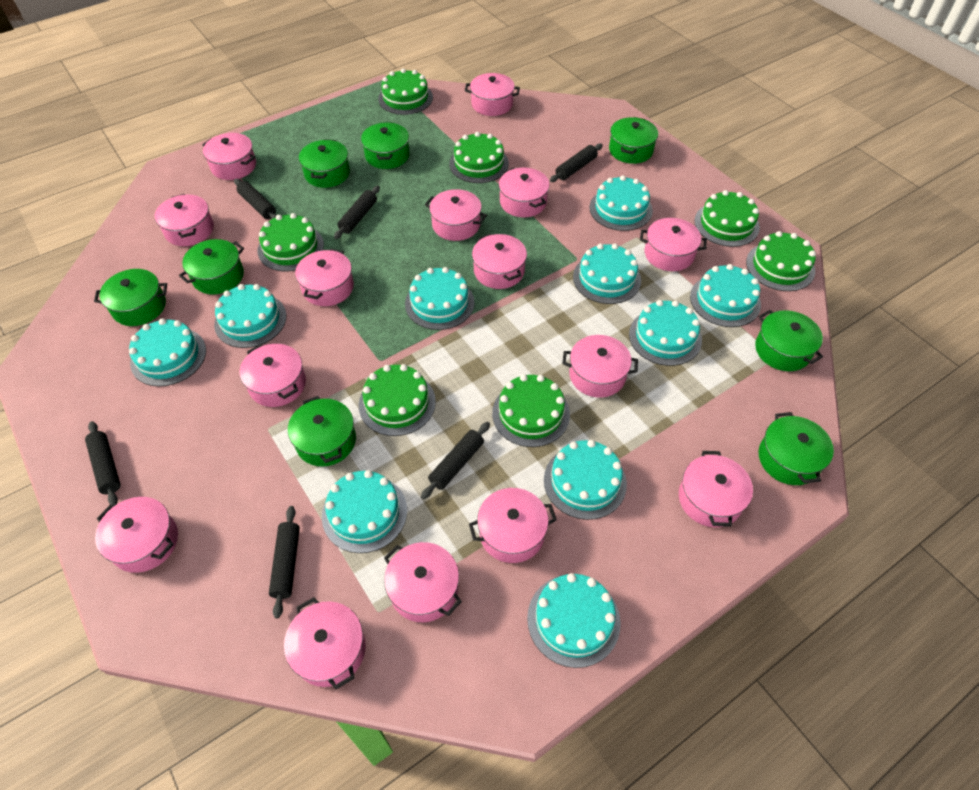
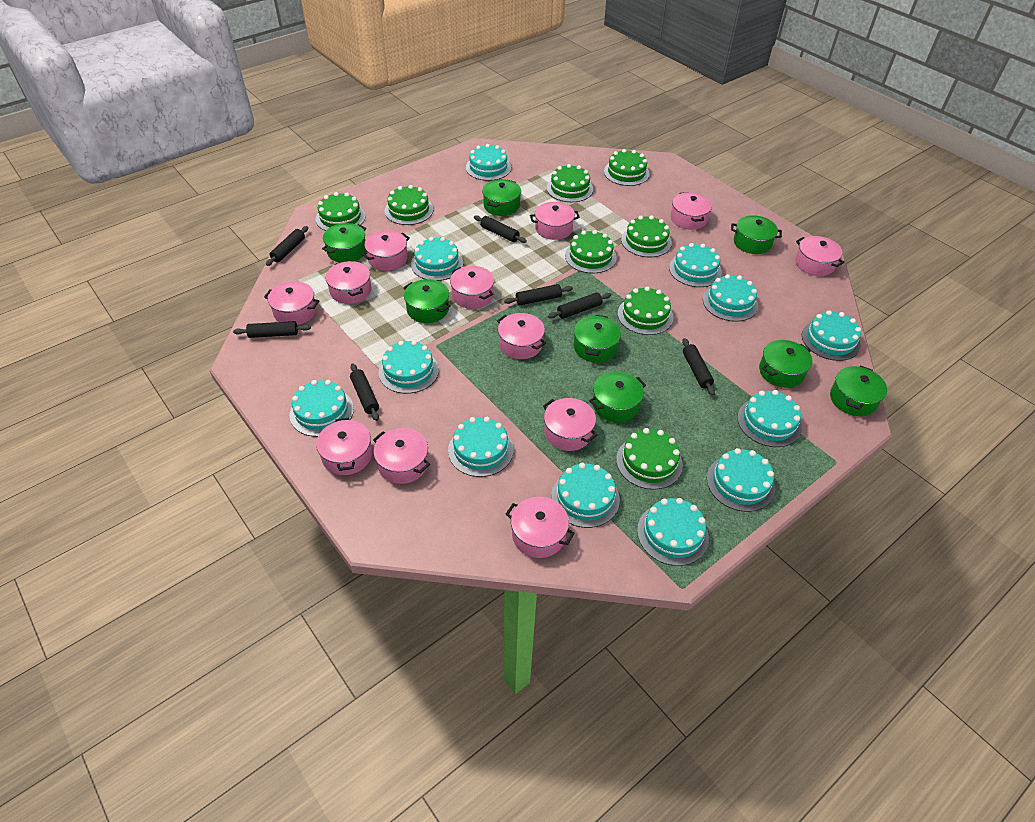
black rolling pin: [85,421,121,506] [234,179,277,219] [269,506,300,618] [334,186,380,239] [421,422,490,499] [550,143,603,182] = 6 -> [233,321,311,338] [266,226,308,266] [350,364,379,421] [474,215,527,243] [504,284,573,306] [548,292,611,319] [682,338,715,396] = 7
green cake: [258,213,324,271] [359,364,436,436] [378,68,433,115] [449,132,509,183] [492,374,570,447] [694,190,760,247] [746,231,816,291] = 7 -> [316,192,366,231] [385,185,433,225] [547,164,593,202] [565,230,617,273] [604,149,650,186] [616,428,683,490] [617,286,673,335] [621,215,672,257] = 8
pink pot: [95,497,178,573] [155,194,214,246] [202,133,256,180] [240,344,306,407] [284,597,366,689] [295,249,354,306] [384,542,462,622] [425,189,487,241] [465,73,520,116] [469,488,557,563] [472,234,527,289] [499,168,550,217] [562,335,638,398] [640,218,707,271] [679,451,753,527] = 15 -> [264,281,319,325] [316,418,372,475] [326,261,371,304] [362,230,410,271] [373,428,430,484] [450,266,494,309] [497,313,546,359] [506,497,575,558] [530,202,580,240] [543,398,597,451] [671,192,712,230] [795,236,844,276] = 12
turquoise cake: [129,318,206,387] [214,284,286,348] [322,470,407,553] [405,267,475,330] [527,573,621,668] [544,440,627,520] [573,243,641,304] [589,175,653,231] [629,300,702,366] [690,264,761,327] = 10 -> [290,380,354,437] [379,340,439,394] [411,237,463,281] [448,417,513,477] [466,144,511,181] [551,463,620,528] [637,498,709,566] [669,243,722,287] [703,274,758,322] [707,448,775,512] [737,390,802,447] [802,310,861,361] = 12

